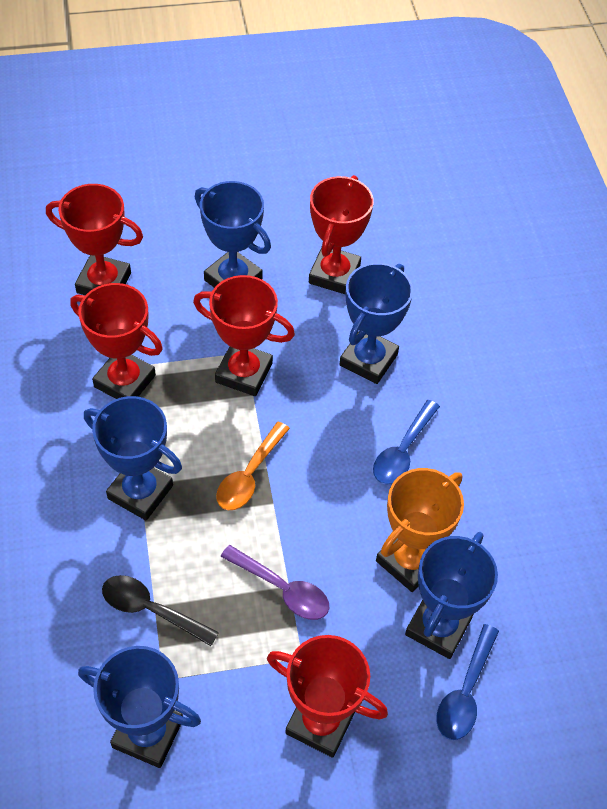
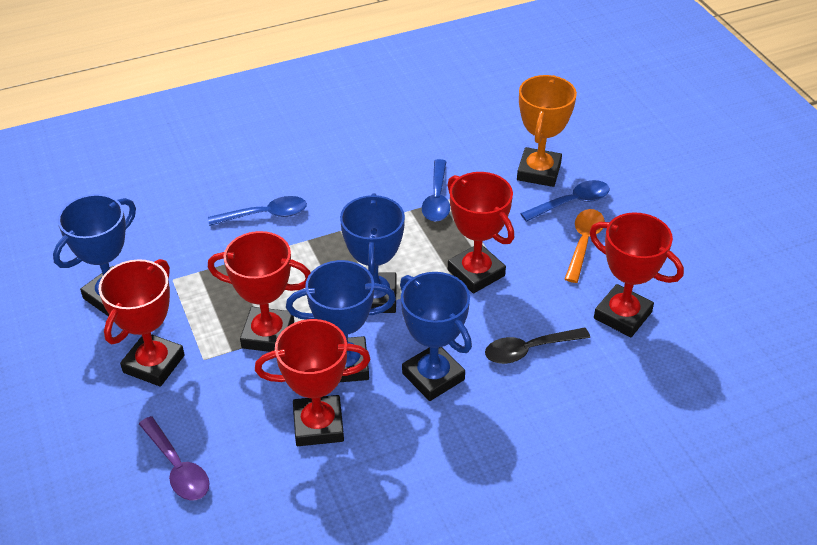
blue spoon: [373,400,440,484] [436,624,499,740] = 2 -> [208,196,307,226] [422,159,451,222] [520,180,610,221] = 3
blue trophy: [78,646,201,768] [84,396,182,520] [195,181,271,288] [339,263,413,384] [405,532,498,659] = 5 -> [53,194,136,316] [286,260,396,382] [340,193,405,313] [400,272,472,401] = 4

